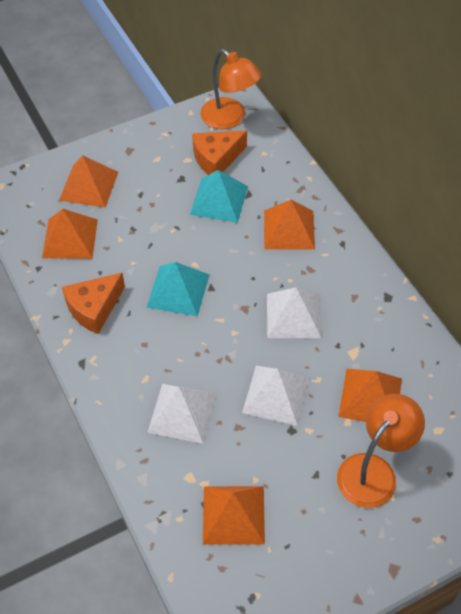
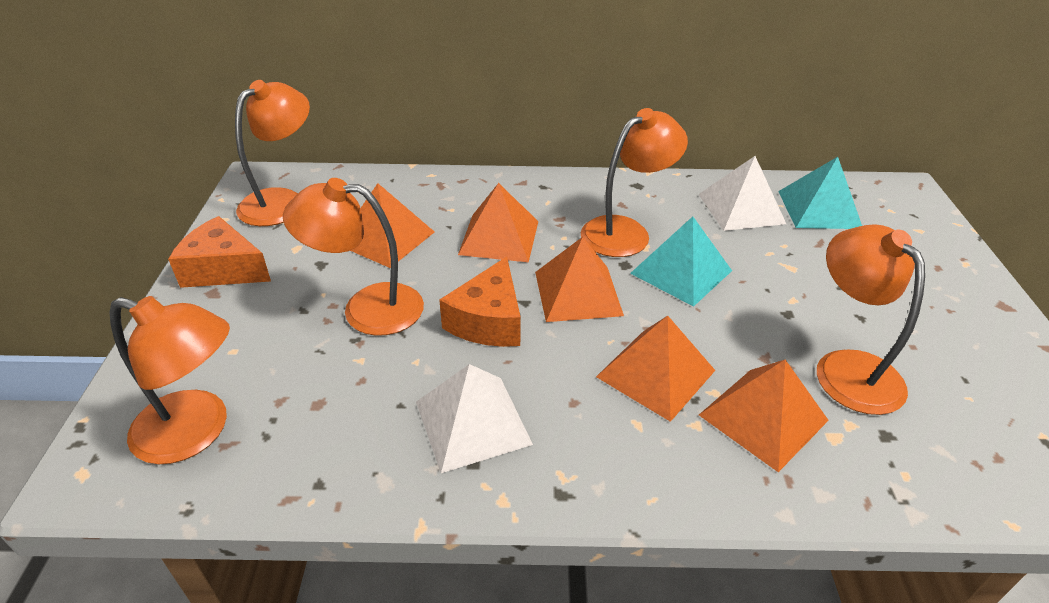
orange lamp: [200,49,262,129] [337,394,425,508] = 2 -> [109,296,230,464] [235,80,310,226] [283,178,424,336] [581,108,688,257] [817,225,925,415] = 5
white pyramid: [147,384,216,444] [242,366,310,426] [267,287,322,338] = 3 -> [416,364,533,473] [698,156,786,231] = 2

